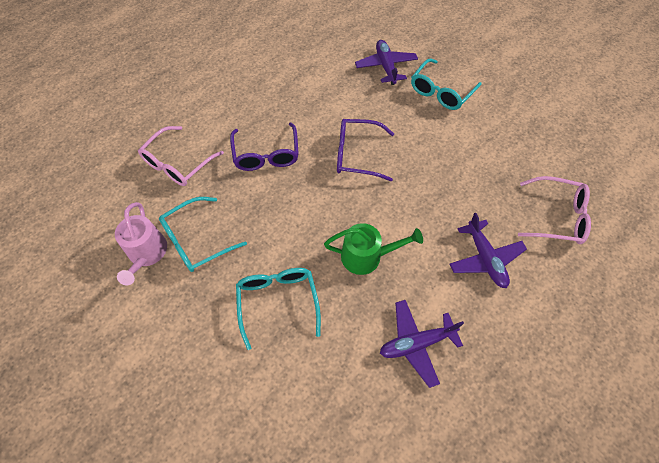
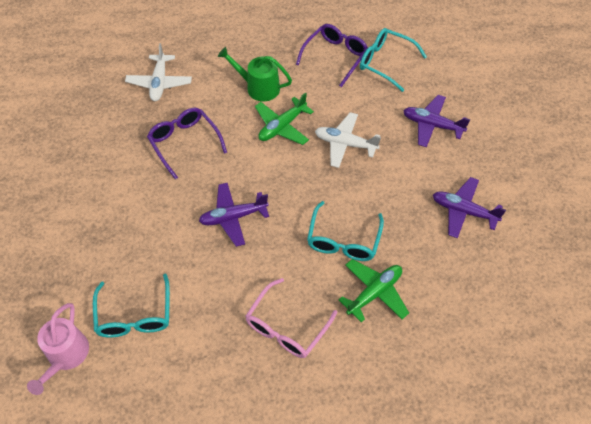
green plane: none = 0 -> [255,92,314,145] [339,259,409,322] = 2
pink glasses: [138,126,224,186] [518,176,591,244] = 2 -> [245,278,337,358] = 1
white plane: none = 0 -> [125,43,192,101] [315,112,381,168] = 2

